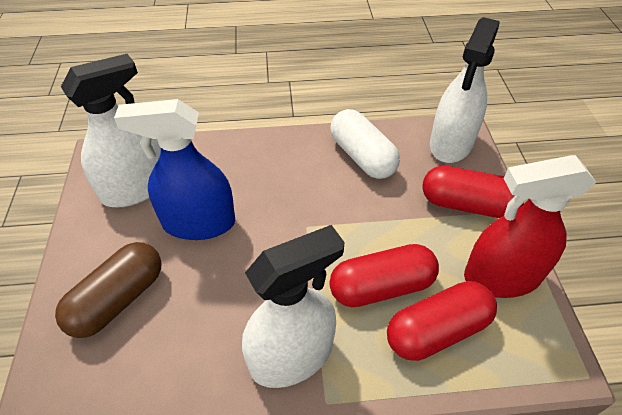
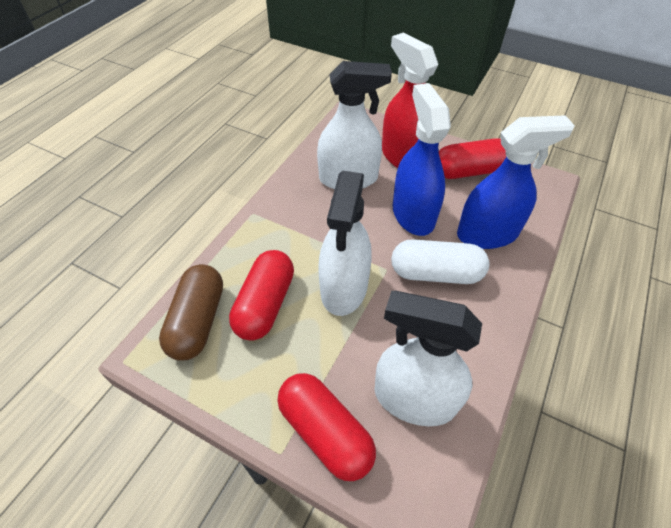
blue spray bottle: [114,99,235,240] = 1 -> [393,83,451,236] [457,115,575,249] = 2

